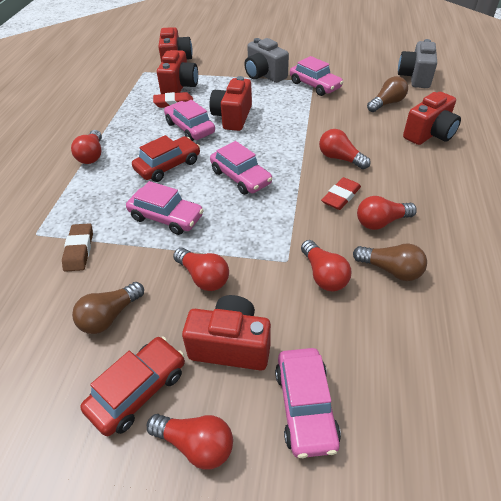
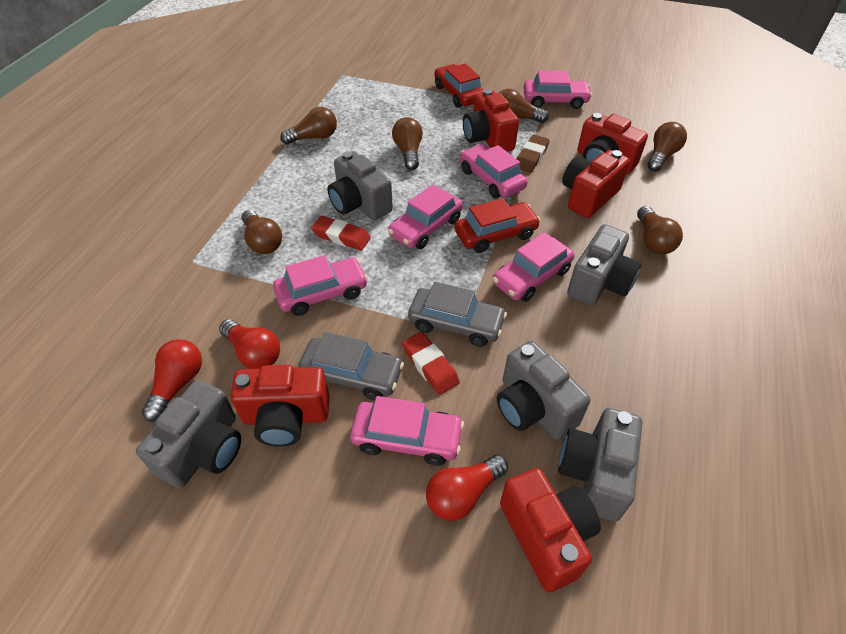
brown light bulb: [72,282,144,334] [353,243,427,281] [367,76,408,112] = 3 -> [242,210,282,254] [280,107,337,145] [392,117,423,170] [499,89,549,123] [637,206,683,254] [647,122,687,172] = 6
grey camera: [244,38,289,83] [398,39,437,88] = 2 -> [136,380,241,488] [327,151,393,220] [497,341,590,440] [558,408,642,522] [567,224,641,306] = 5
grey car: none = 0 -> [298,332,404,400] [408,282,507,347] = 2
pink car: [126,181,204,235] [164,100,215,141] [210,141,272,195] [275,348,341,458] [290,56,343,96] = 5 -> [273,255,368,316] [350,396,464,466] [388,185,463,249] [460,144,527,198] [492,232,574,302] [523,70,592,109] = 6
red light bulb: [71,130,102,164] [147,414,233,470] [173,248,229,291] [301,240,351,291] [319,129,371,169] [357,196,417,230] = 6 -> [142,339,202,422] [219,319,280,369] [426,455,508,521] = 3

